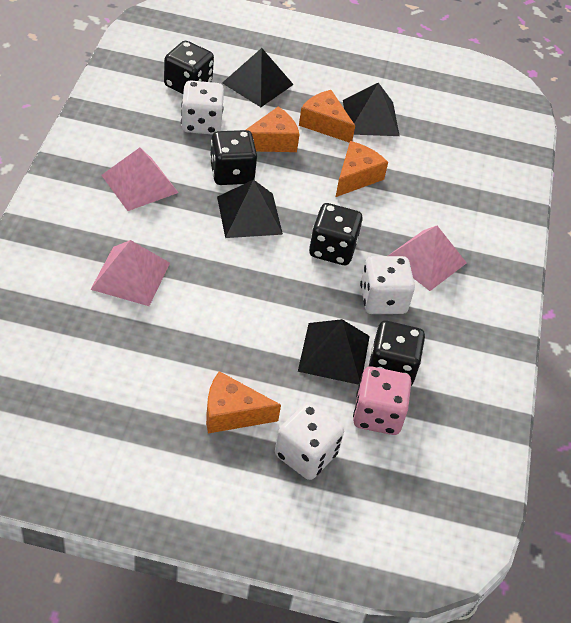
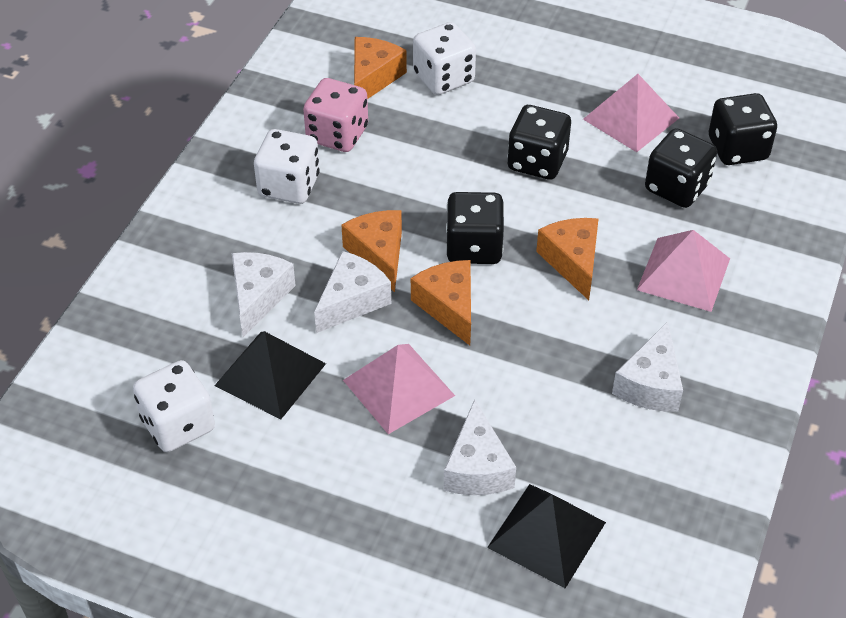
black pyramid: [217,180,283,238] [222,48,294,107] [298,319,370,385] [343,83,400,136] = 4 -> [214,331,326,419] [487,484,606,588] = 2
white cheese: none = 0 -> [232,252,296,337] [314,251,391,333] [444,399,516,495] [612,322,683,412] = 4

